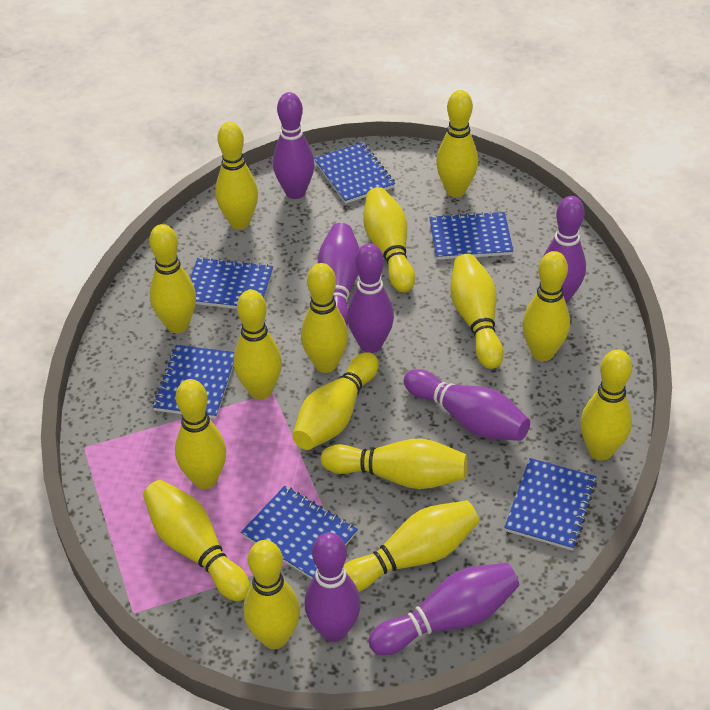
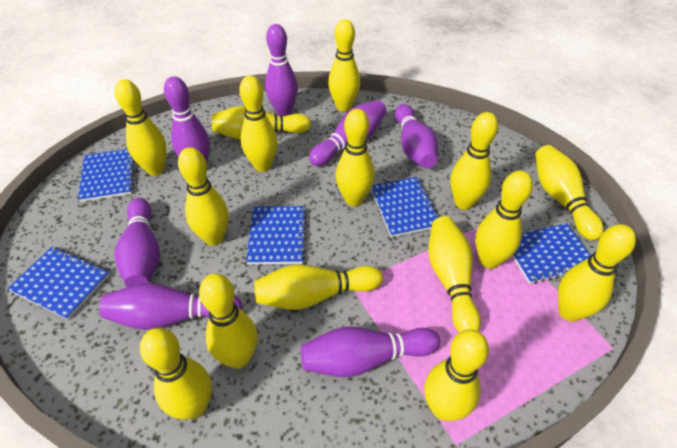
blue notebook: [153,345,235,419] [190,257,273,309] [241,486,358,579] [314,142,395,204] [430,211,513,260] [504,458,597,551] = 6 -> [7,247,110,320] [78,149,135,202] [246,206,307,264] [371,177,439,237] [512,223,590,284] = 5

